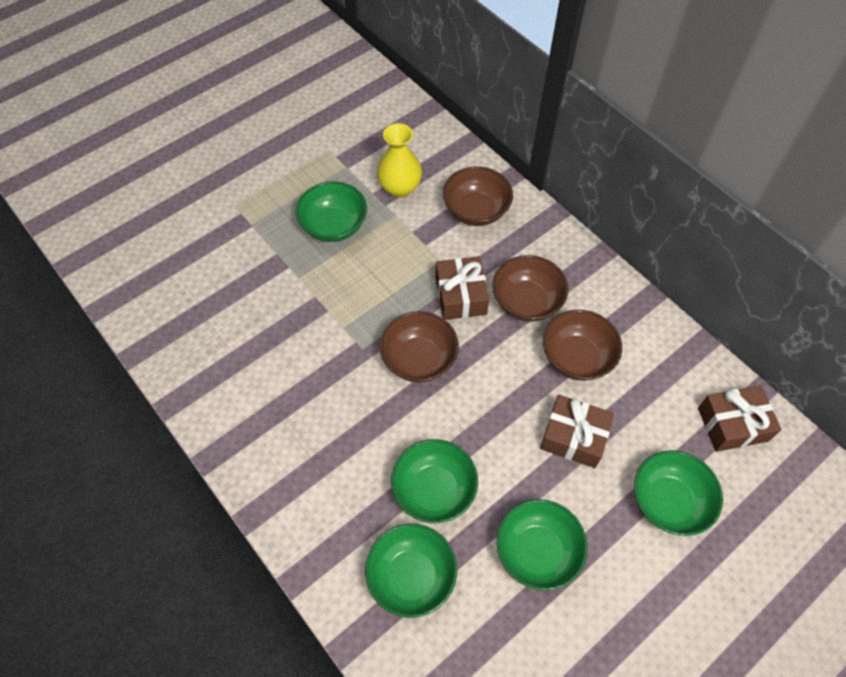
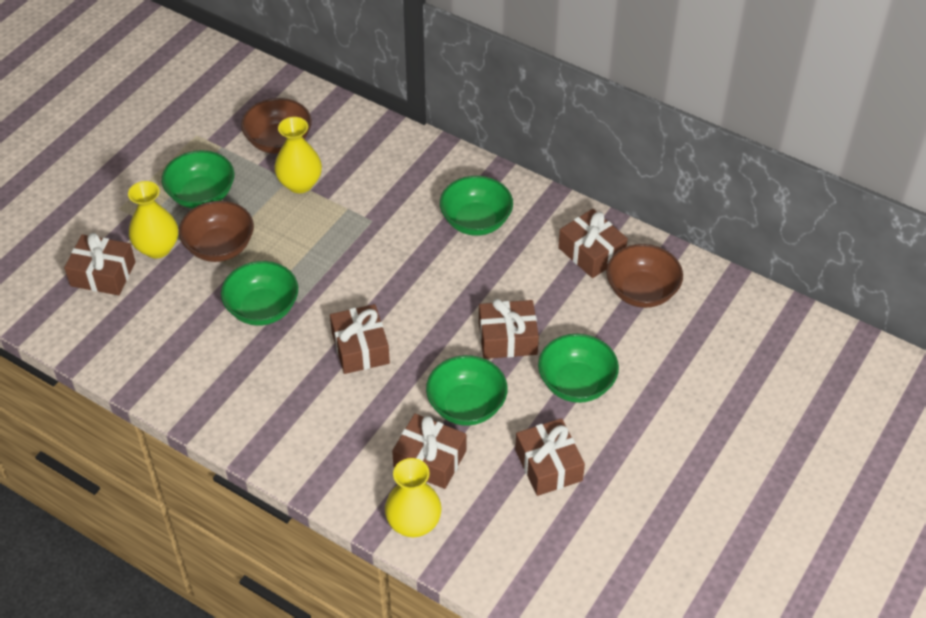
brown bowl: [379,311,459,383] [443,167,513,226] [492,255,568,322] [543,310,622,381] = 4 -> [179,201,254,262] [241,98,312,154] [606,244,683,308] = 3
brown gift: [435,256,489,320] [540,395,614,468] [698,385,781,452] = 3 -> [64,233,136,295] [330,304,390,374] [392,414,466,489] [479,299,539,359] [515,418,585,496] [558,209,628,278] = 6
yellow vase: [377,123,422,198] = 1 -> [128,181,178,258] [274,117,322,193] [385,458,442,537] = 3

